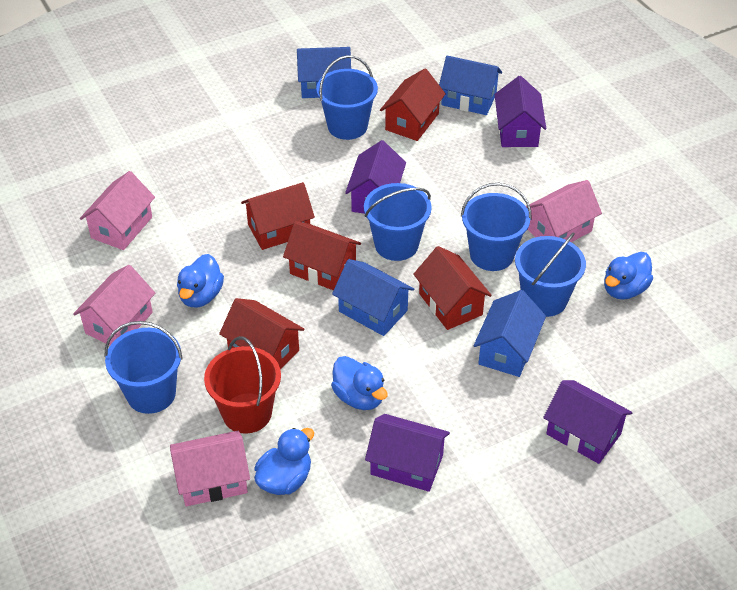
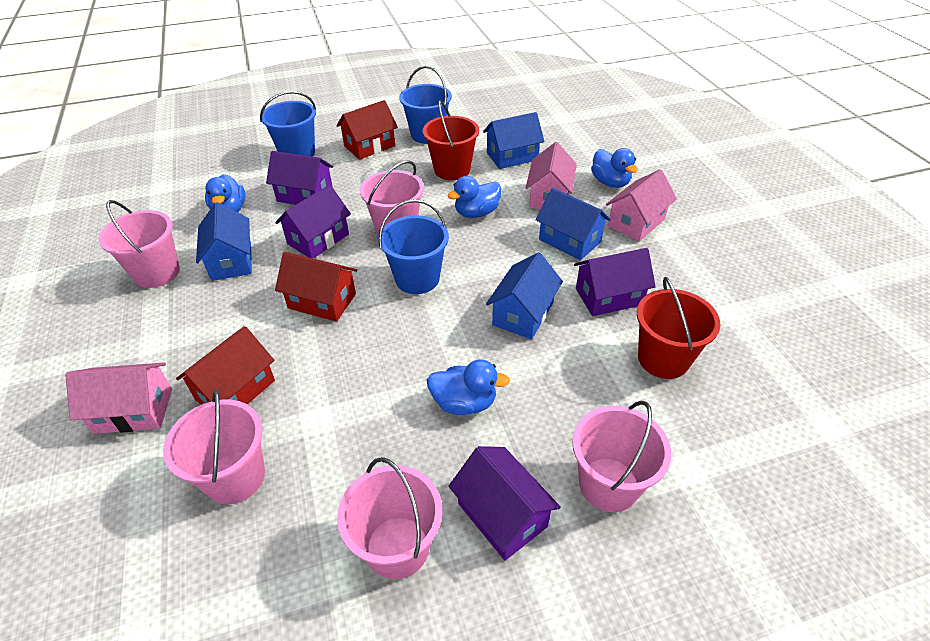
blue bucket: [104,321,183,414] [316,55,378,140] [364,183,432,261] [461,183,532,271] [515,232,586,317] = 5 -> [260,91,316,157] [378,199,449,294] [399,66,452,144] = 3
pink bucket: none = 0 -> [99,200,180,288] [163,389,265,504] [337,457,442,579] [360,160,424,236] [572,401,671,512] = 5
pink house: [73,265,155,345] [80,171,155,250] [170,431,250,506] [526,180,602,242] = 4 -> [65,362,172,434] [526,142,577,209] [606,169,677,242] = 3
red bucket: [204,336,281,433] = 1 -> [423,100,479,180] [637,277,721,379] = 2
red house: [219,298,304,370] [241,182,315,250] [283,221,361,291] [380,68,446,141] [413,246,492,330] = 5 -> [176,326,275,405] [275,252,357,322] [337,100,398,160] = 3

